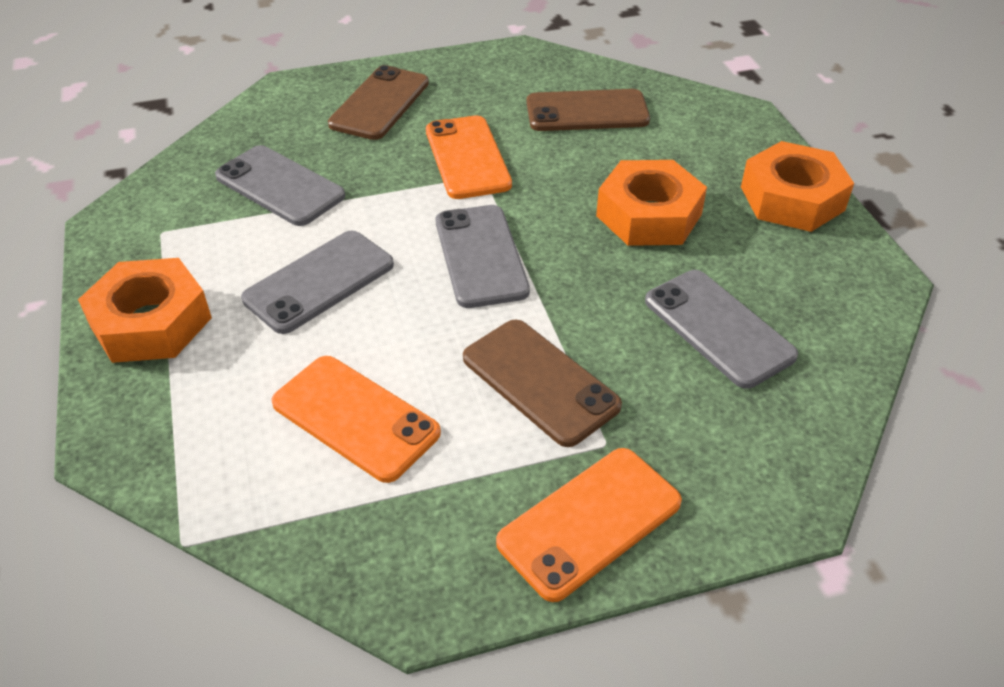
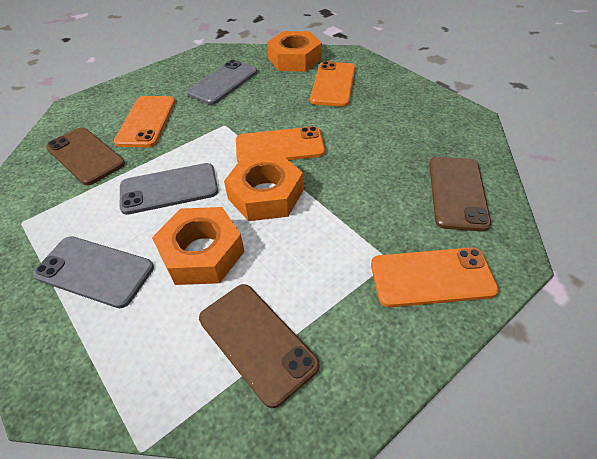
grey phone: [215,145,345,226] [241,230,394,334] [436,205,530,308] [645,270,798,389] = 4 -> [33,236,154,308] [120,163,218,215] [186,60,257,105] = 3
orange phone: [272,356,441,483] [426,116,512,199] [496,448,682,602] = 3 -> [114,96,175,147] [236,126,325,162] [310,61,355,107] [371,247,499,307] = 4

